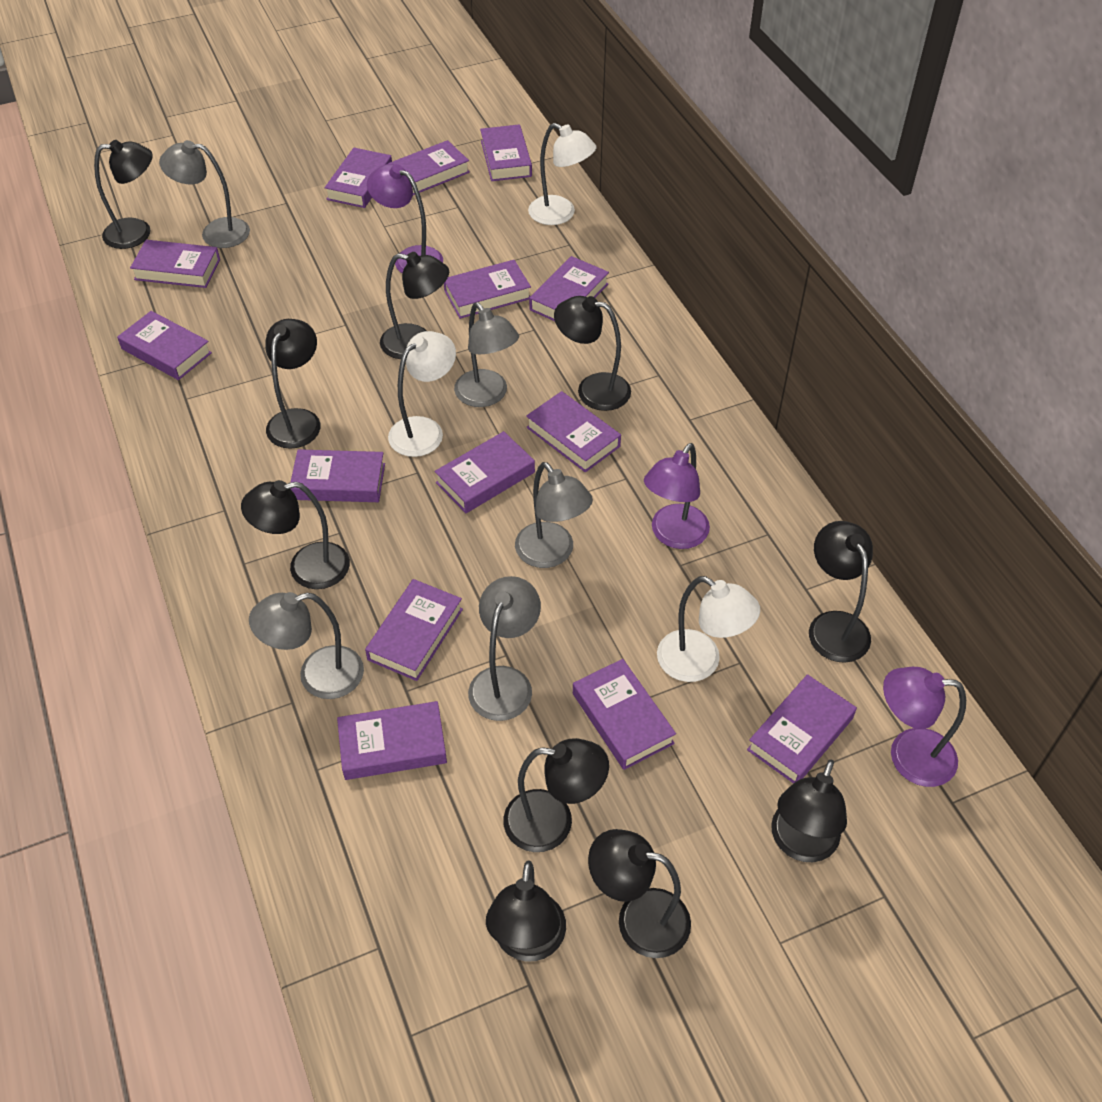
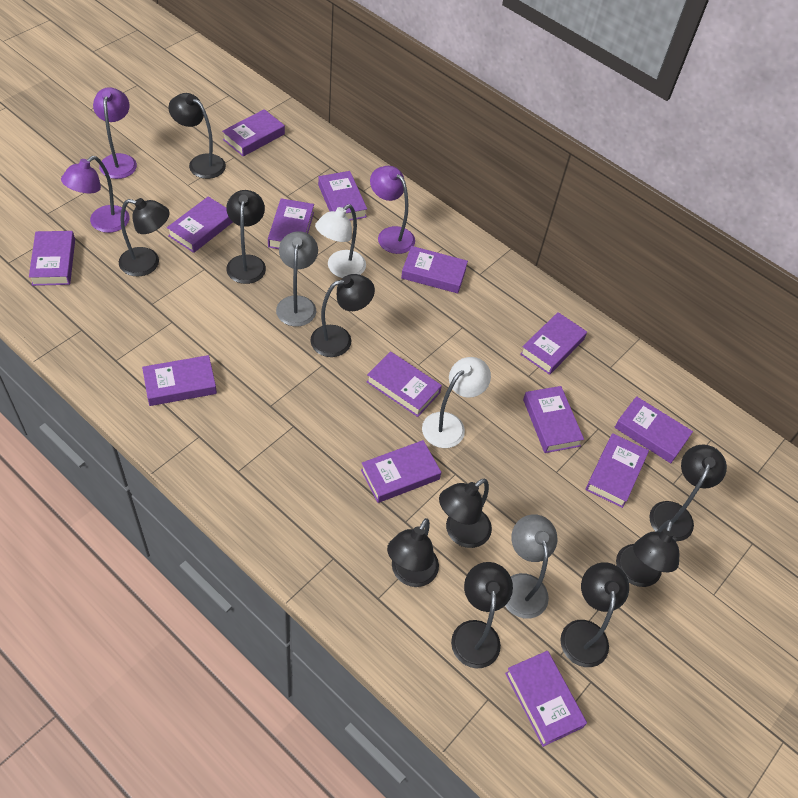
grey lamp: [159,140,250,248] [249,592,364,699] [454,302,519,407] [468,576,541,721] [515,462,593,568] = 5 -> [276,231,318,326] [505,514,557,619] = 2
white lamp: [388,331,456,457] [528,123,596,225] [657,576,760,682] = 3 -> [315,204,366,278] [422,357,491,448] = 2

